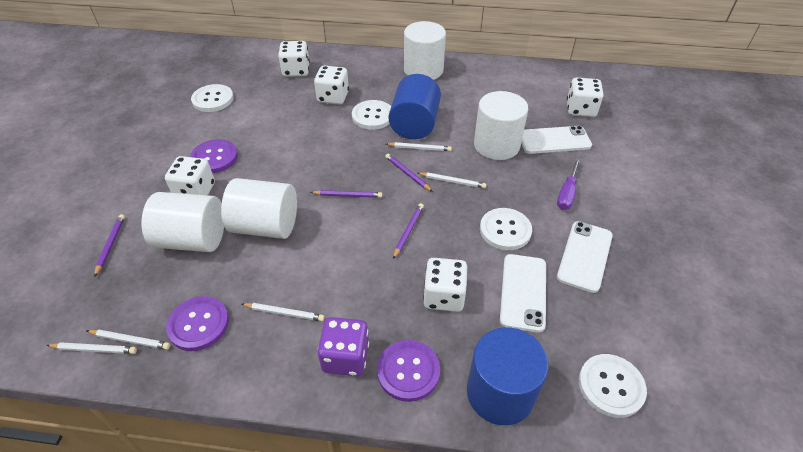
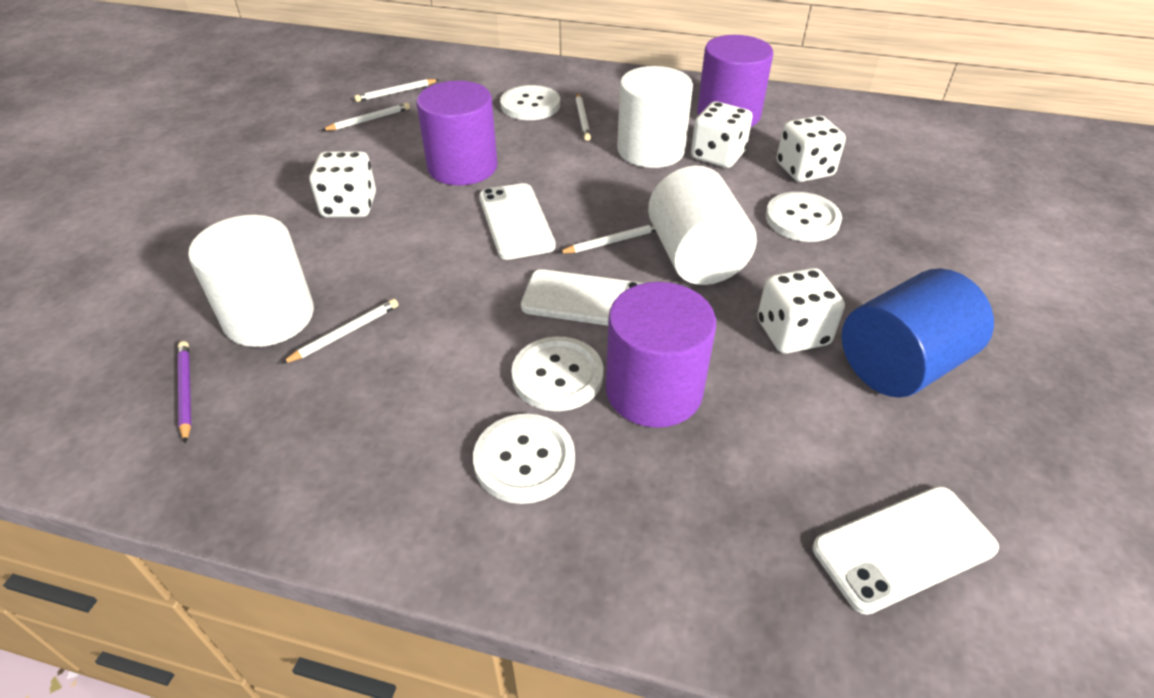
blue cylinder: [389,74,441,139] [467,327,549,425] = 2 -> [842,269,994,397] = 1
purple button: [166,296,229,351] [190,139,238,173] [377,340,440,402] = 3 -> none = 0
purple cylinder: none = 0 -> [416,81,498,185] [606,282,716,428] [697,35,774,127] = 3
purple dice: [317,317,369,376] = 1 -> none = 0
purple pencil: [94,214,125,277] [310,190,382,198] [385,154,433,192] [393,203,424,259] = 4 -> [178,341,191,444] = 1
purple screwdriver: [557,158,580,210] = 1 -> none = 0
white cylinder: [141,192,224,252] [221,178,297,239] [404,21,446,80] [474,91,528,160] = 4 -> [188,215,314,347] [617,66,693,168] [648,165,757,285] = 3
white dice: [165,156,215,195] [278,41,310,77] [314,66,349,105] [423,258,467,312] [567,78,603,117] = 5 -> [309,151,376,218] [691,101,753,168] [757,268,845,354] [776,115,846,182] = 4

